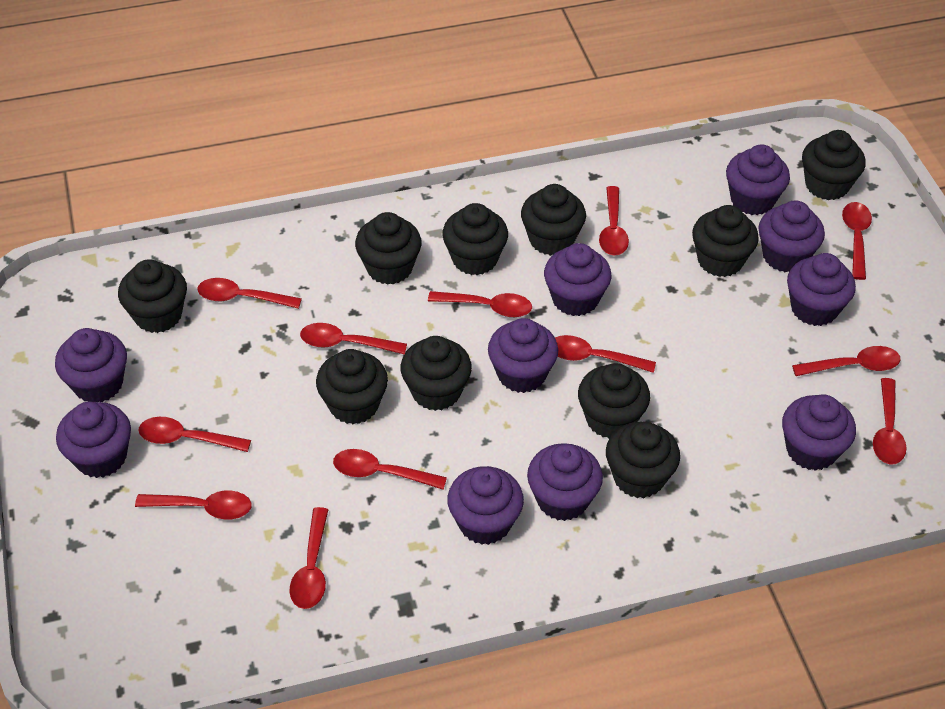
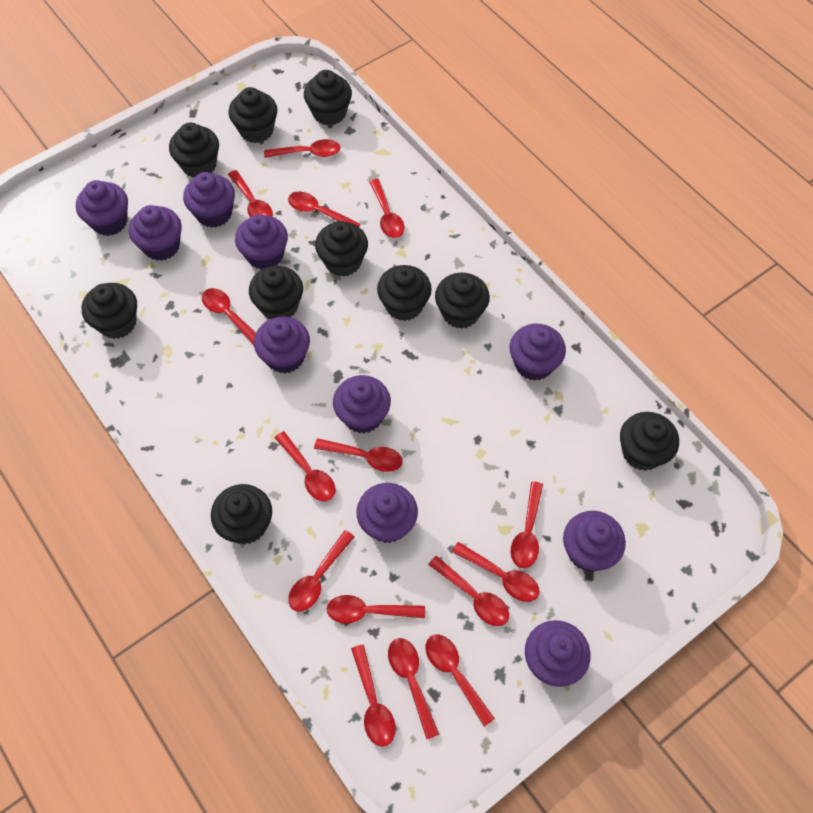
red spoon: [135,491,252,519] [139,417,251,452] [197,278,302,309] [290,507,328,609] [300,323,407,354] [333,449,447,490] [428,291,532,317] [555,335,656,373] [599,186,629,255] [792,346,901,376] [842,202,872,280] [873,378,907,464] = 12 -> [202,288,256,345] [228,170,273,217] [264,139,341,158] [275,431,335,501] [288,192,361,227] [288,530,355,611] [314,438,403,472] [326,595,425,623] [351,645,396,747] [369,179,404,238] [388,638,439,739] [426,635,495,727] [428,556,509,626] [452,542,540,602] [511,481,543,568] = 15

